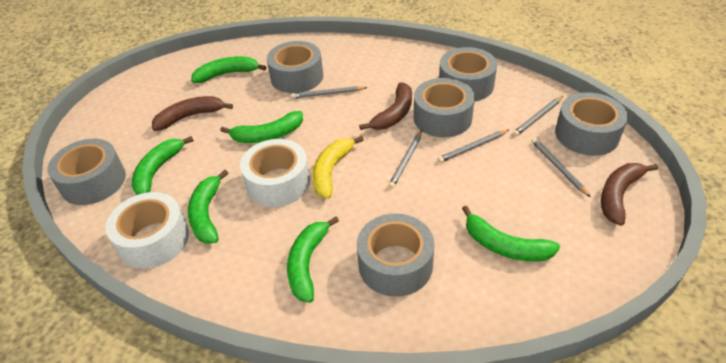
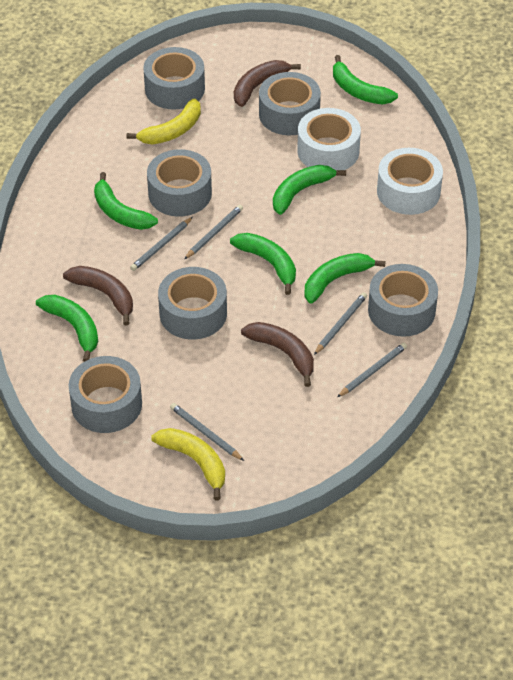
yellow banana: [312,136,364,199] = 1 -> [126,98,201,145] [151,428,225,501] = 2

